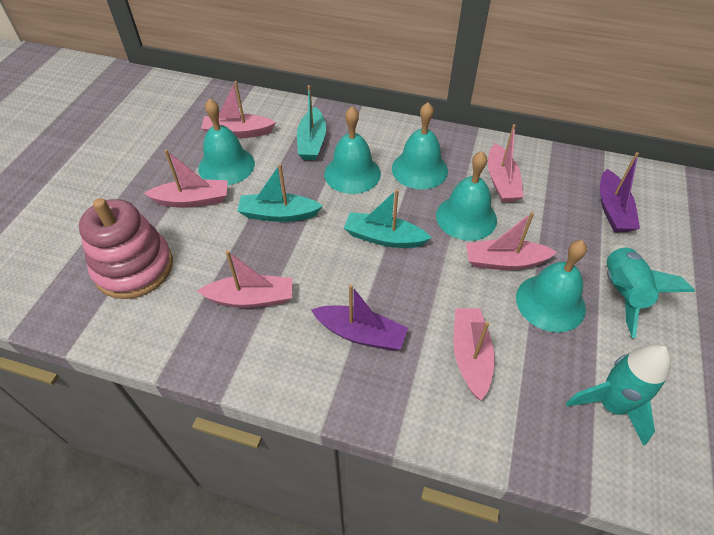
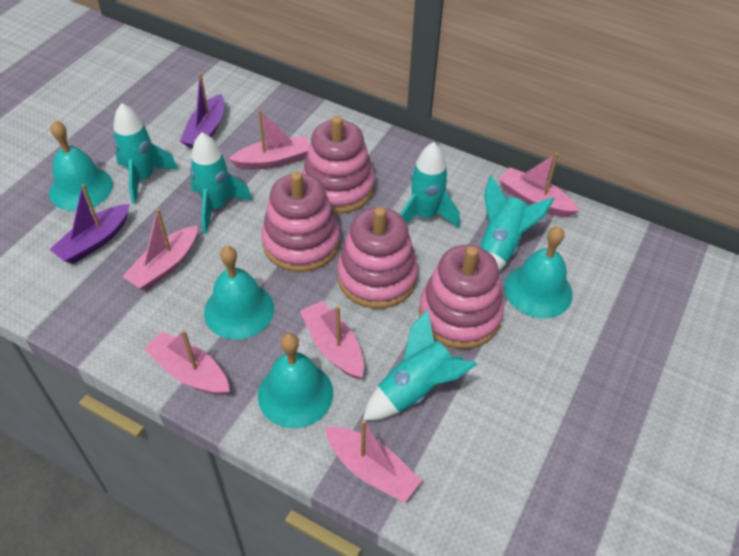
pink stacking toy: [79,198,173,299] = 1 -> [261,171,340,272] [302,116,375,213] [337,207,418,309] [419,245,504,349] = 4
turquoise bell: [198,98,255,185] [324,107,381,194] [392,102,448,189] [436,151,497,241] [516,240,587,333] = 5 -> [49,121,113,211] [204,246,274,340] [258,333,333,428] [505,226,573,318] = 4
turquoise boat: [237,164,323,222] [297,85,326,160] [344,189,431,248] = 3 -> none = 0
turquoise rocket: [566,344,671,446] [607,245,695,338] = 2 -> [113,103,178,204] [190,132,252,234] [363,309,478,421] [400,142,460,228] [480,175,554,272] = 5

